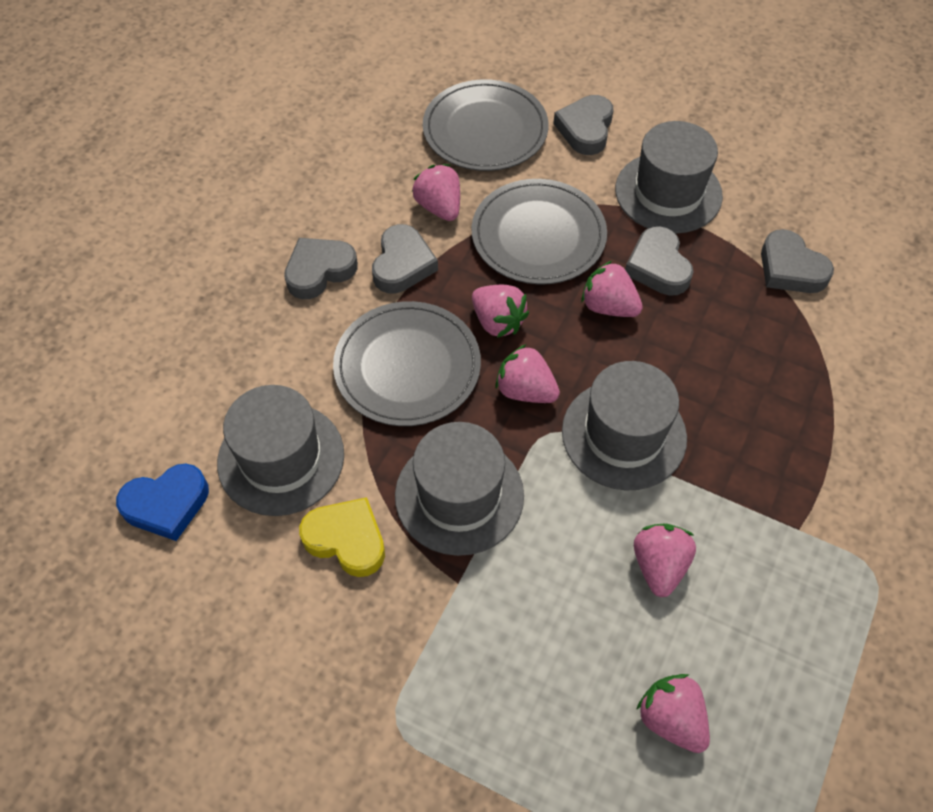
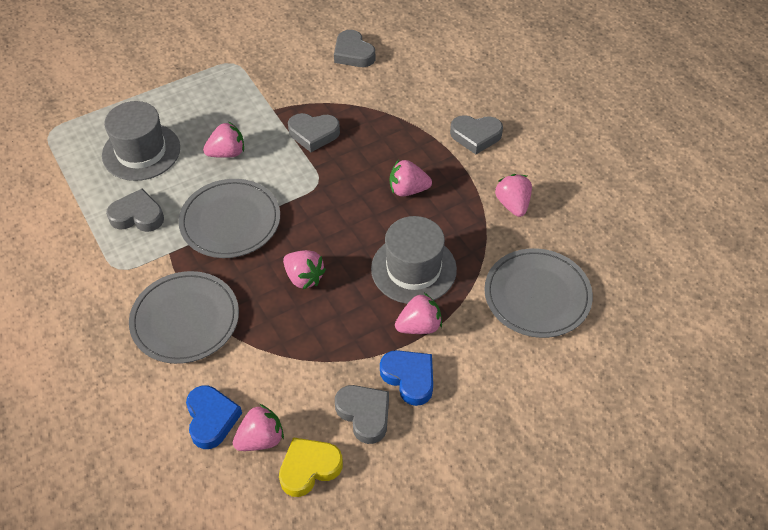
blue heart: [116,464,209,541] = 1 -> [186,385,242,449] [380,350,433,406] = 2
grey hat: [217,385,344,516] [395,422,524,556] [562,361,687,490] [615,121,723,234] = 4 -> [102,101,180,181] [371,216,457,304] = 2

